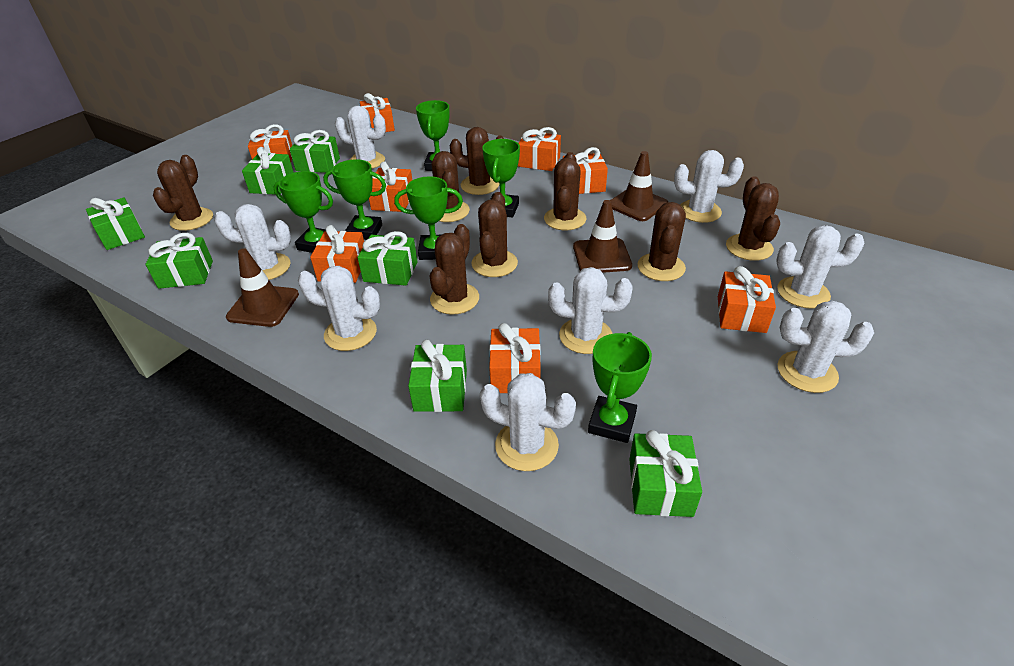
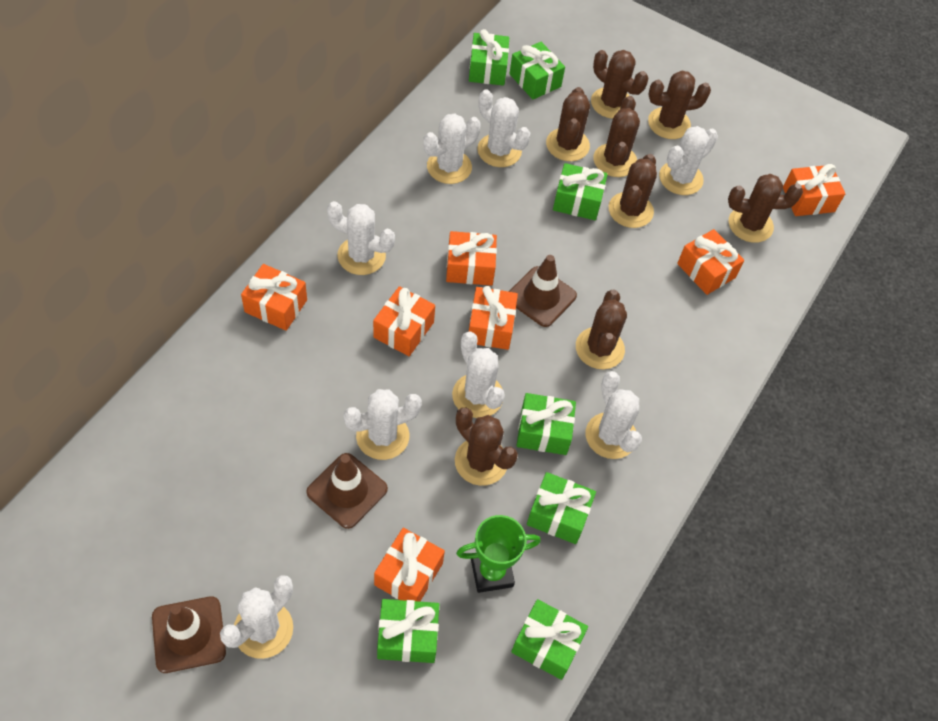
green trophy: [273,171,333,253] [323,159,386,240] [394,176,463,260] [416,100,451,171] [482,139,520,218] [588,332,652,443] = 6 -> [456,515,541,593] = 1
orange gift: [248,124,292,162] [310,225,364,283] [360,93,395,132] [369,161,412,212] [489,323,541,393] [518,127,561,171] [563,147,608,194] [718,266,776,333] = 8 -> [241,264,307,331] [373,286,435,356] [374,528,445,602] [446,231,497,286] [469,286,518,350] [677,229,744,295] [783,164,845,216] = 7

